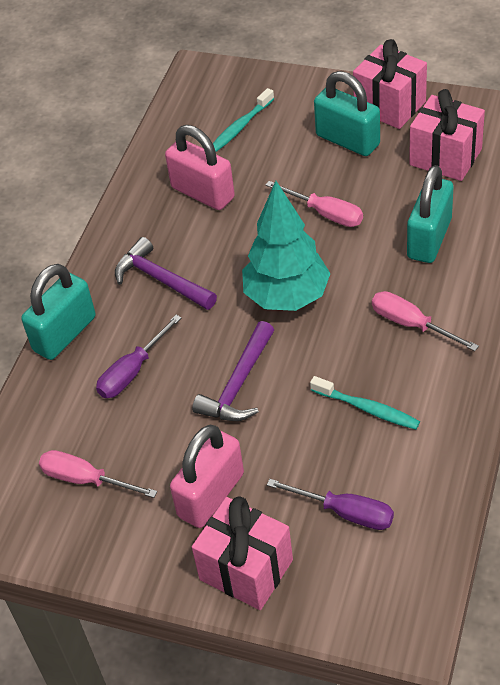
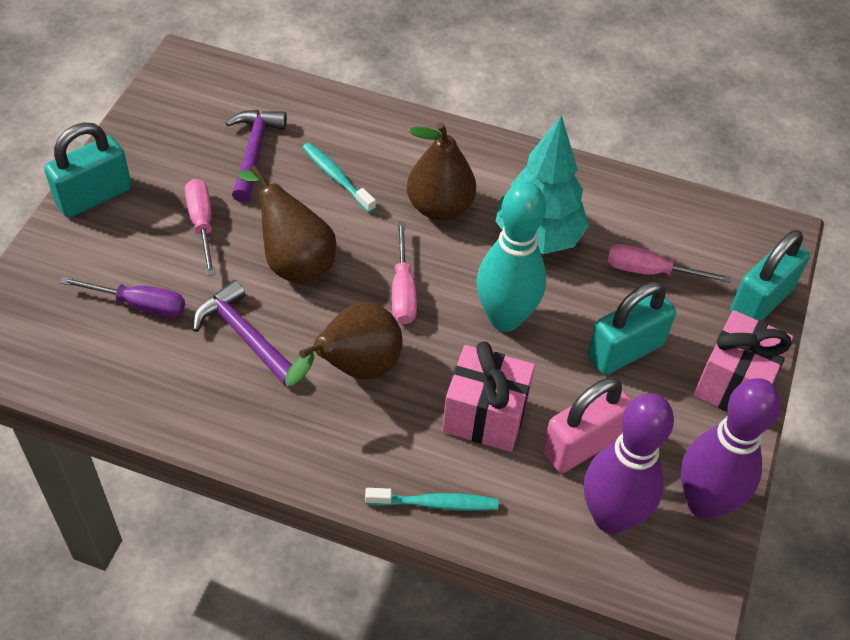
brown pear: none = 0 -> [238,165,336,284] [285,302,403,386] [407,122,476,220] = 3
pink gift: [192,496,293,610] [353,39,427,129] [409,89,485,181] = 3 -> [442,341,535,452] [694,310,793,412] = 2
pink padlock: [165,125,235,210] [170,425,244,528] = 2 -> [542,377,632,473] = 1
purple bowling pin: none = 0 -> [584,393,674,534] [681,378,781,519] = 2
purple screwdriver: [96,315,182,398] [267,479,394,530] = 2 -> [60,277,185,318] = 1
turquoise bowling pin: none = 0 -> [476,182,546,332] = 1

